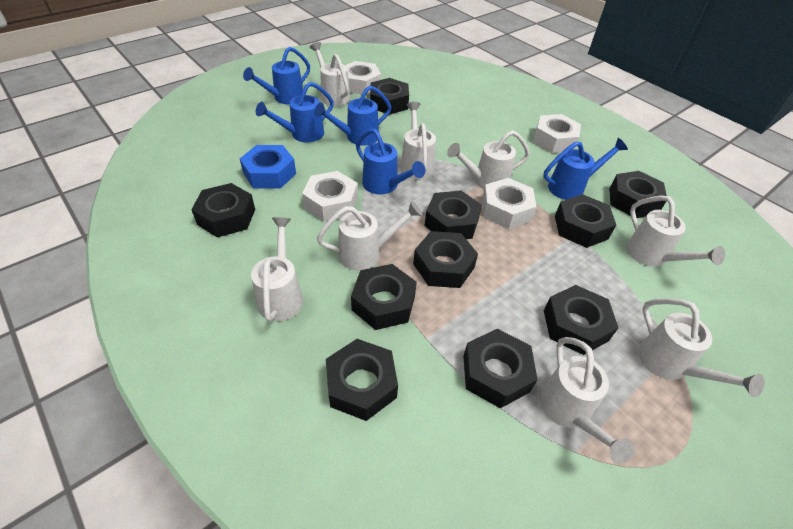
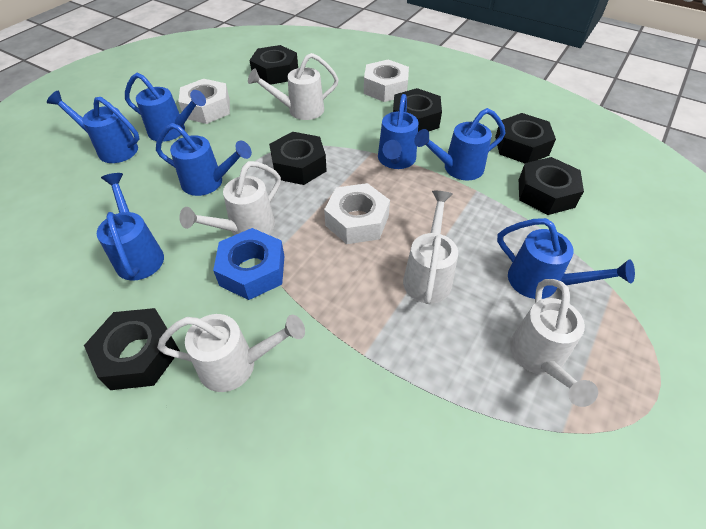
black nut: [191,183,255,237] [326,339,398,421] [351,264,417,330] [370,78,409,115] [413,231,478,288] [424,190,482,239] [463,329,538,408] [544,285,618,355] [555,194,616,248] [609,171,667,218] = 10 -> [84,308,180,390] [249,45,298,85] [269,132,327,185] [393,88,442,132] [495,113,556,163] [519,157,584,215] = 6
blue watering can: [243,47,310,104] [256,82,334,142] [314,85,391,146] [356,129,425,195] [543,138,628,200] = 5 -> [47,91,139,163] [97,173,164,280] [125,73,206,142] [156,123,252,196] [378,94,418,169] [414,108,505,180] [497,218,635,299] = 7
white nut: [302,171,358,222] [345,61,381,95] [482,178,537,229] [533,114,581,153] = 4 -> [178,79,230,124] [324,183,390,244] [364,60,409,102] = 3
white watering can: [251,217,303,322] [310,42,350,106] [317,201,422,271] [400,102,436,179] [447,130,530,189] [540,337,635,463] [626,195,725,267] [638,298,765,397] = 8 -> [157,314,305,392] [179,161,281,235] [248,53,339,120] [403,191,458,304] [510,279,598,407] = 5

